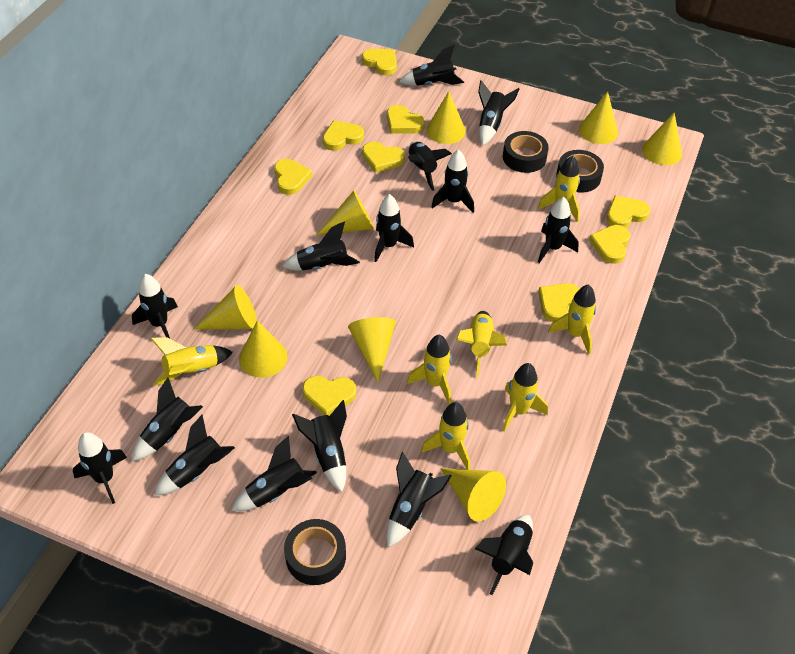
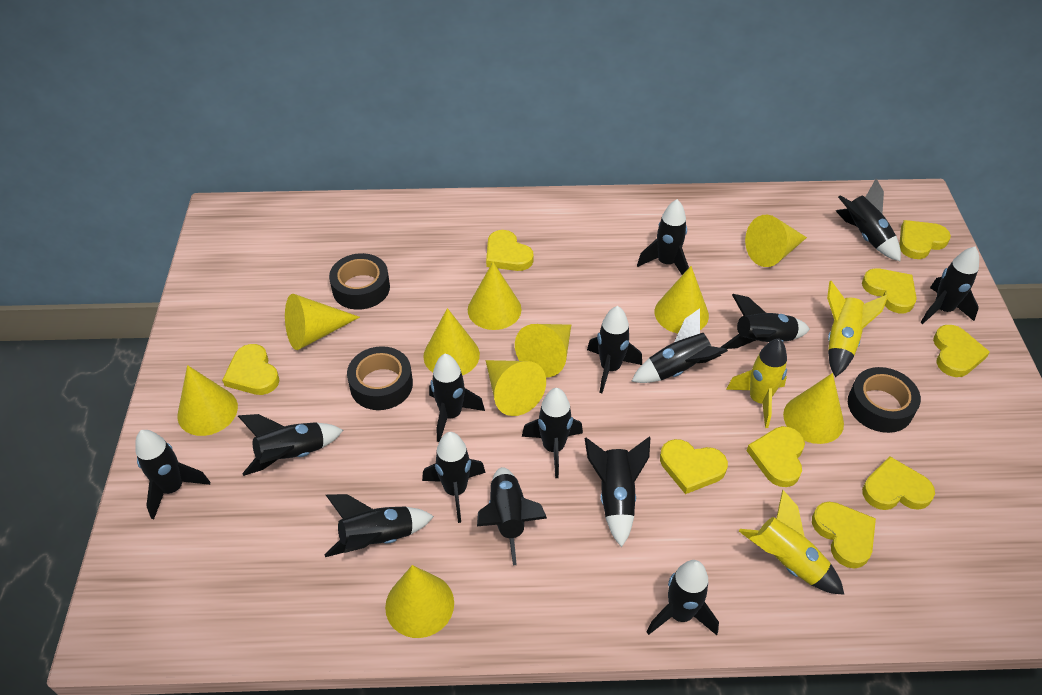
yellow cone: [194,285,257,329] [239,320,288,378] [316,191,374,235] [348,317,396,382] [426,91,466,144] [440,468,506,522] [579,91,618,144] [642,112,682,165] = 8 -> [177,365,238,436] [285,294,360,350] [385,565,454,638] [423,308,480,375] [468,262,522,330] [486,360,546,416] [515,324,571,377] [654,266,709,333] [745,215,807,267] [783,373,844,444] = 10
yellow rocket: [150,337,233,386] [407,335,452,404] [421,402,470,470] [456,311,507,377] [502,363,548,431] [538,156,580,222] [548,284,596,355] = 7 -> [726,339,787,428] [739,490,844,595] [827,281,888,377] = 3

